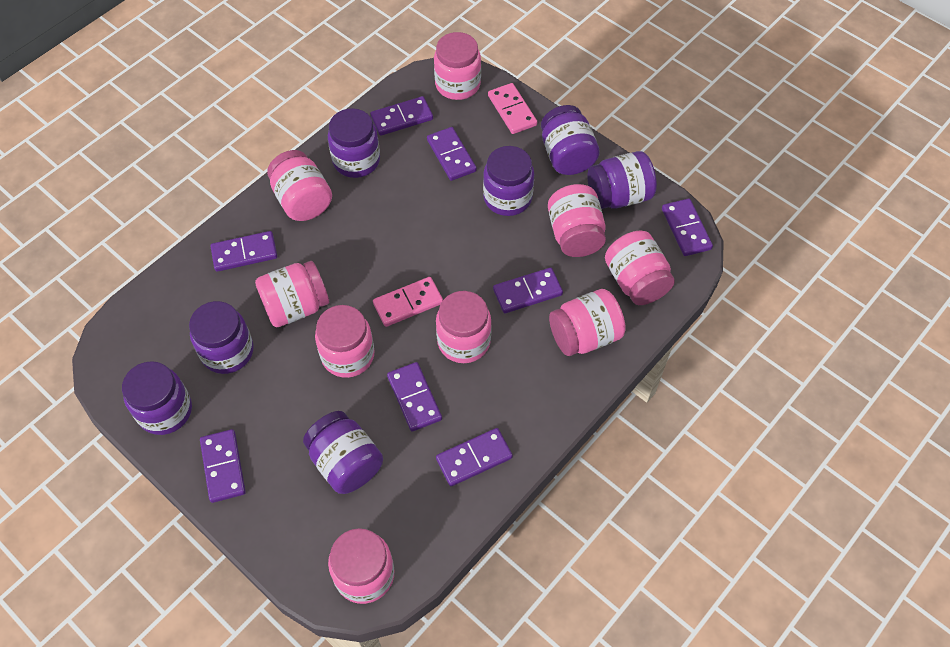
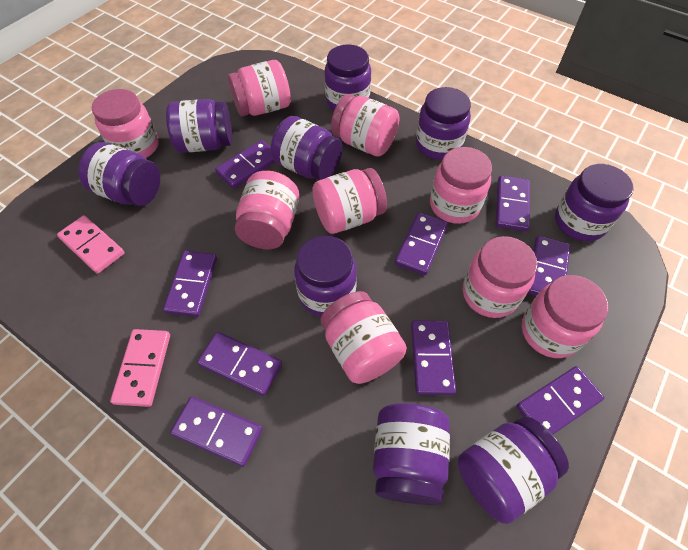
purple domino: [200,429,246,503] [211,231,277,272] [370,96,433,136] [387,362,442,432] [427,127,477,181] [436,428,513,486] [493,268,563,313] [662,198,713,256] = 8 -> [163,251,217,317] [170,396,263,467] [197,332,282,396] [215,140,275,189] [395,212,448,275] [411,320,456,395] [496,176,530,231] [516,366,604,435] [528,236,571,296] = 9
purple jar: [122,361,192,435] [189,301,254,374] [303,411,383,494] [328,108,380,178] [483,146,534,216] [541,105,600,175] [588,151,657,209] = 7 -> [78,142,160,206] [166,99,232,153] [271,116,343,180] [294,236,357,317] [324,45,371,111] [373,403,450,505] [416,87,471,160] [458,416,569,524] [555,164,634,241] = 9

